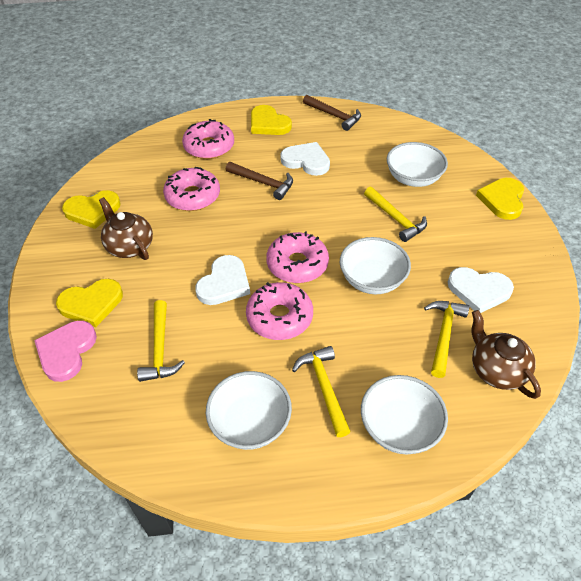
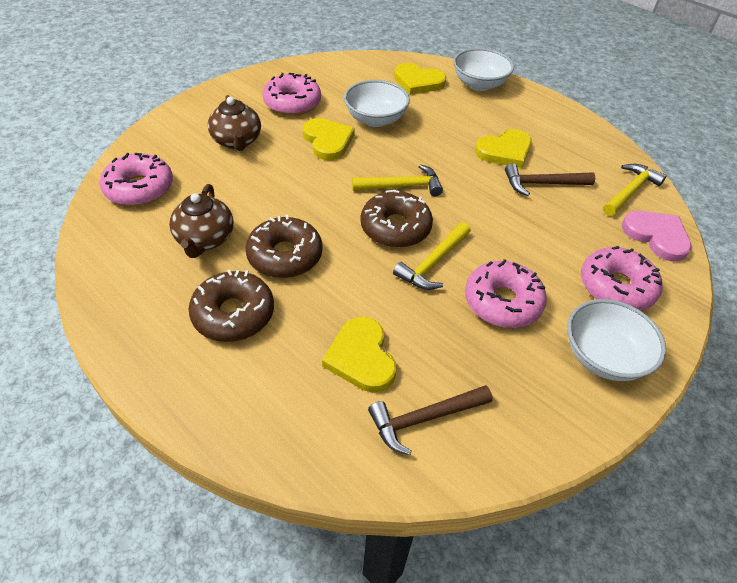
brown donut: none = 0 -> [189,269,274,342] [245,214,323,278] [360,190,433,248] = 3
white bowl: [206,371,292,450] [340,237,411,294] [361,375,448,454] [387,142,448,187] = 4 -> [344,80,410,127] [453,48,514,91] [567,299,666,381] = 3
white heart: [195,255,250,305] [281,142,330,176] [448,267,514,313] = 3 -> none = 0
yellow hammer: [137,300,185,382] [292,346,351,437] [364,187,427,242] [424,301,470,378] = 4 -> [352,164,443,196] [393,222,471,290] [603,164,667,216] = 3

